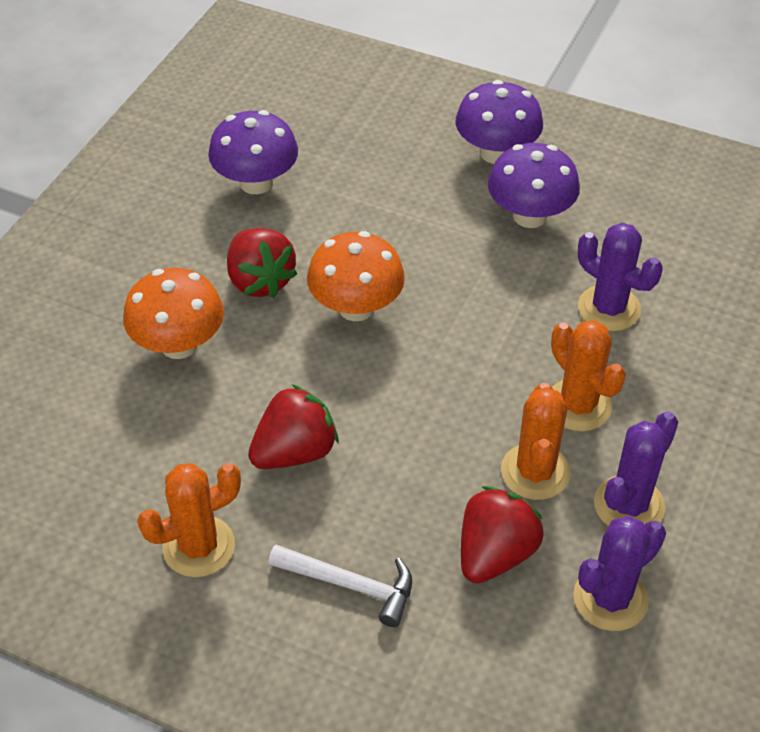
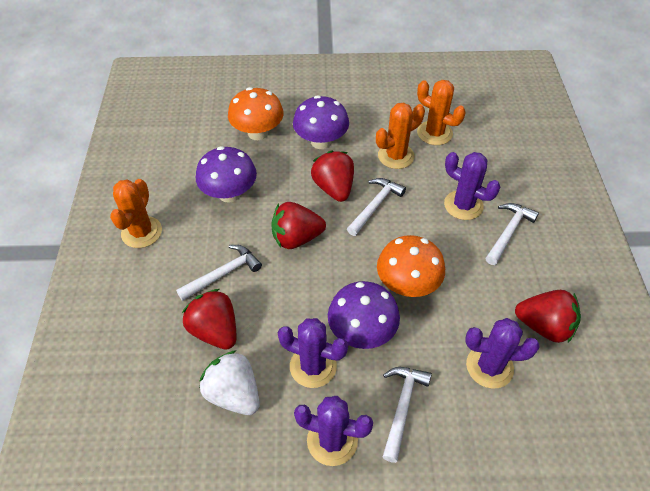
purple cactus: [573,516,666,631] [578,223,663,331] [594,411,678,526] = 3 -> [278,318,348,388] [294,396,373,466] [444,152,500,220] [465,318,540,389] = 4
red strawberry: [227,228,297,298] [248,384,338,469] [461,486,544,584] = 3 -> [182,289,236,350] [272,202,326,249] [311,151,354,202] [515,290,581,343] = 4
white hammer: [268,545,412,627] = 1 -> [176,245,262,301] [347,178,406,236] [383,367,432,463] [486,203,539,265] = 4
white strawberry: none = 0 -> [199,350,260,415] = 1

